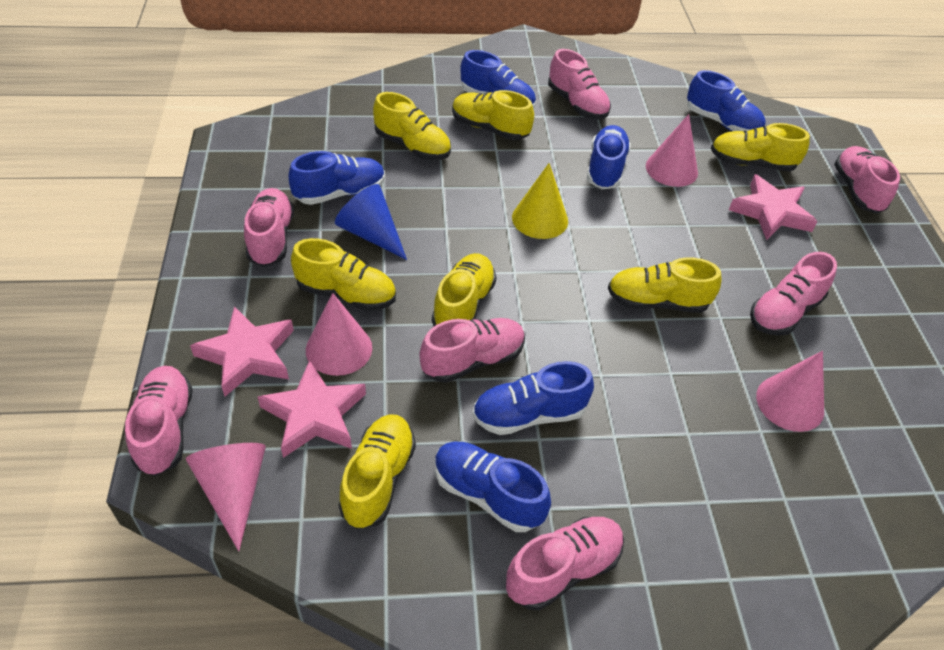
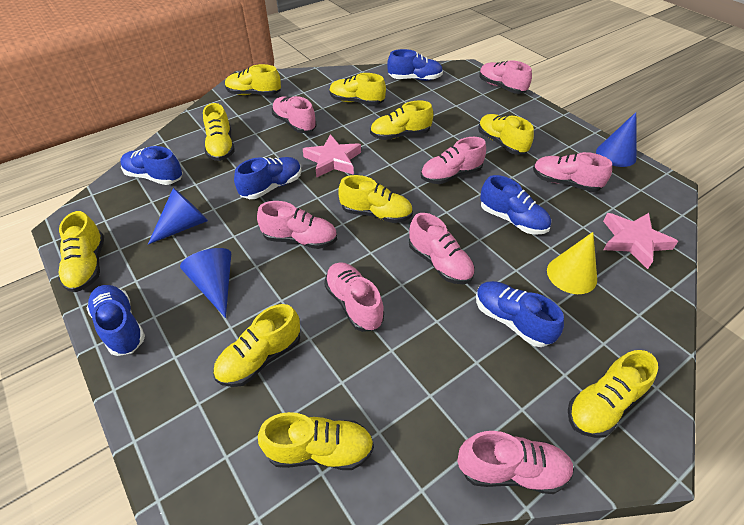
blue cone: [335,184,407,260] = 1 -> [148,188,208,244] [180,248,231,318] [596,112,637,167] = 3
pink cone: [186,443,266,551] [306,293,372,376] [646,114,698,187] [756,351,824,432] = 4 -> none = 0
pink shoe: [125,366,193,476] [244,188,294,267] [419,318,525,383] [506,517,624,610] [548,49,611,120] [750,252,837,336] [834,146,900,214] = 7 -> [257,201,337,249] [272,96,316,133] [324,262,384,332] [409,213,475,284] [421,137,486,184] [457,431,574,494] [479,60,532,94] [533,152,612,192] = 8
pink star: [190,306,294,396] [258,360,366,458] [729,174,817,240] = 3 -> [303,134,361,178] [603,213,678,269] = 2
yellow shoe: [291,238,396,311] [339,414,416,529] [373,92,451,160] [432,253,496,326] [452,90,534,140] [608,257,722,313] [711,123,810,172] = 7 -> [58,211,104,292] [203,103,235,161] [213,304,300,387] [225,64,281,95] [258,412,374,470] [329,73,386,105] [338,175,413,223] [370,100,433,140] [478,114,534,155] [568,350,658,438] = 10

